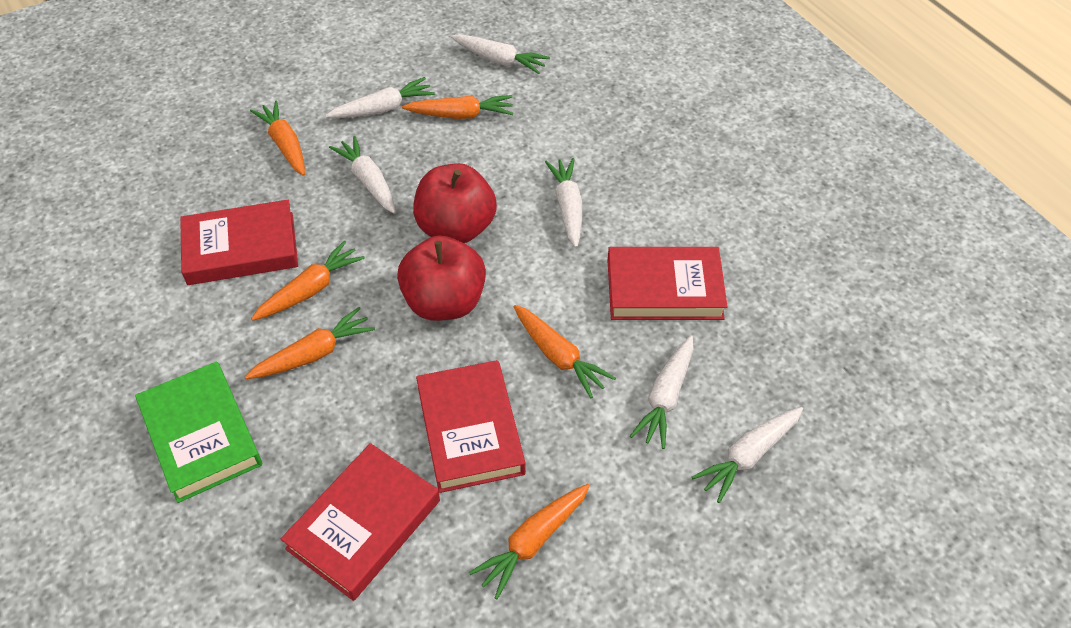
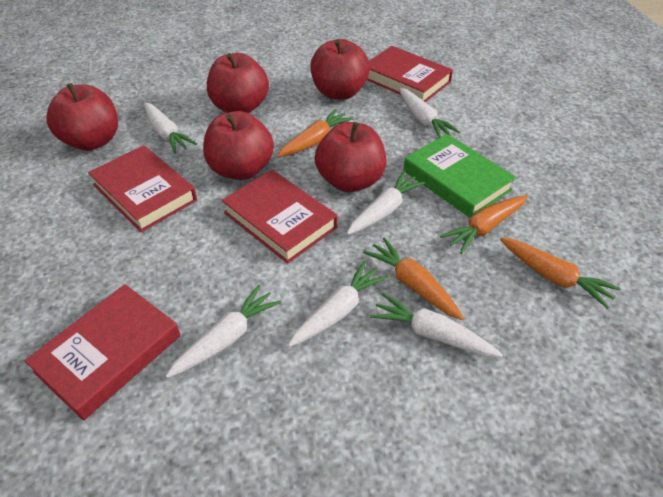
orange carrot: [245,307,375,379] [250,101,305,176] [251,241,365,321] [402,95,513,119] [469,484,590,599] [513,305,616,398] = 6 -> [277,109,353,158] [363,237,464,320] [440,195,528,254] [500,238,620,309] = 4
red apple: [397,235,486,321] [413,163,497,243] = 2 -> [46,83,118,151] [203,111,274,180] [207,53,269,113] [310,39,370,100] [315,122,386,192] = 5

